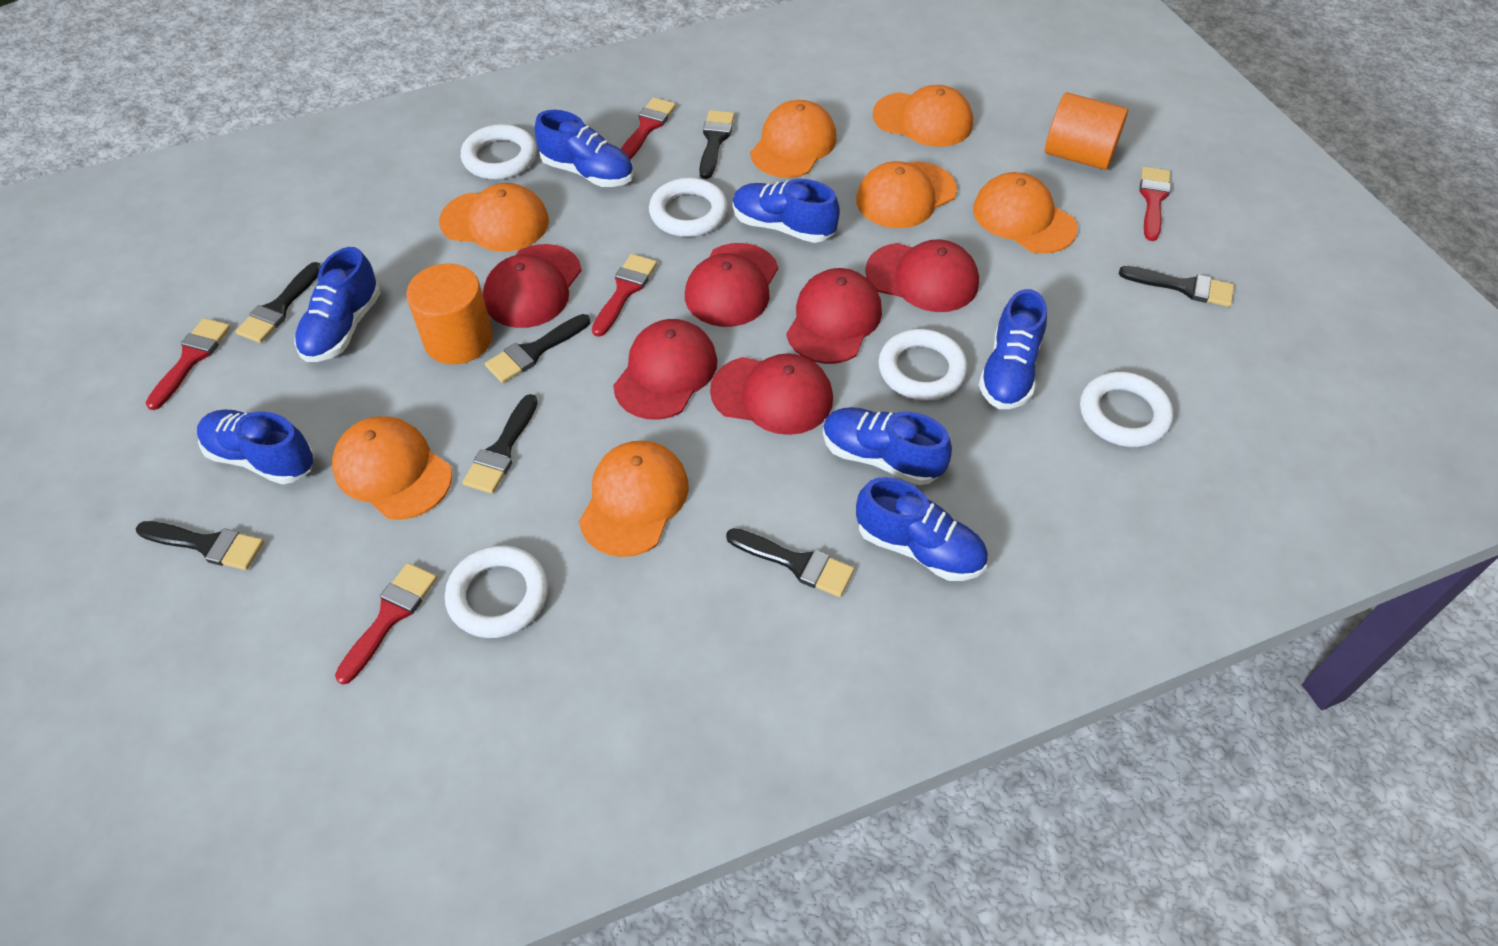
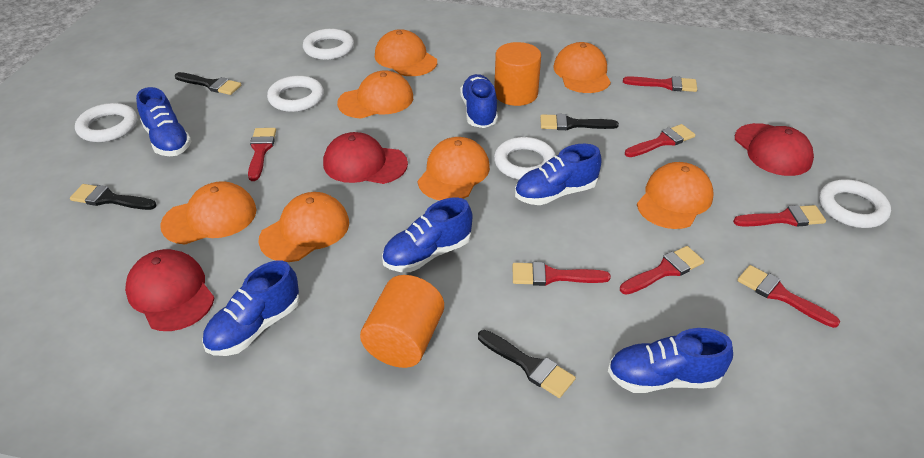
black brush: [136,521,264,570] [236,262,321,343] [462,394,538,494] [485,314,590,383] [699,110,735,179] [726,528,854,597] [1119,266,1234,307] = 7 -> [70,184,157,210] [175,72,241,95] [478,330,576,398] [540,114,619,130] = 4
blue shoe: [197,409,315,484] [294,247,381,362] [535,110,634,187] [733,179,840,243] [823,407,952,485] [856,477,988,581] [979,289,1047,409] = 7 -> [136,87,192,156] [202,260,300,356] [382,198,472,272] [460,74,498,128] [515,144,602,205] [608,328,733,393] = 6
red brush: [145,318,231,410] [335,563,437,684] [592,254,657,337] [621,97,676,159] [1139,167,1171,241] = 5 -> [248,128,276,181] [513,262,611,286] [620,246,704,295] [623,76,697,92] [625,124,695,157] [733,205,826,227] [737,265,840,328] = 7
red cap: [483,244,582,328] [613,319,717,420] [685,243,778,327] [710,353,833,435] [786,268,882,364] [865,239,979,312] = 6 -> [125,249,214,331] [323,132,408,184] [735,123,814,176] = 3

